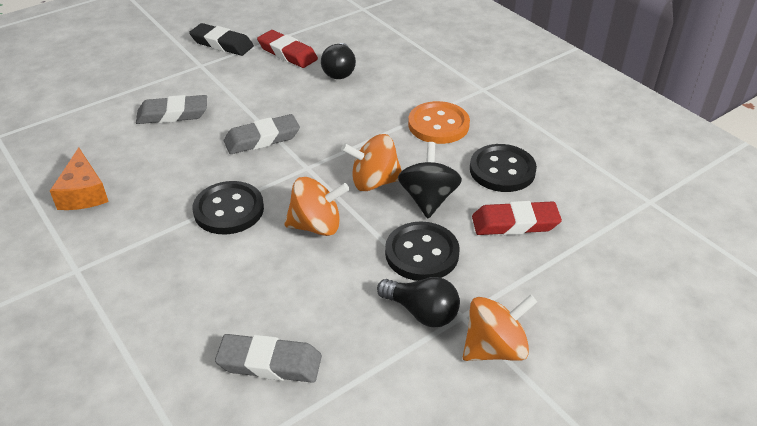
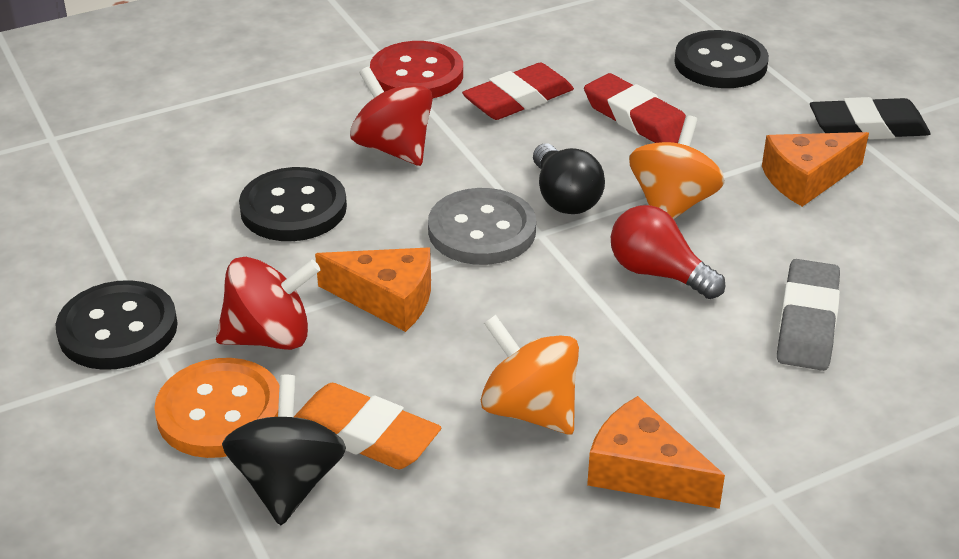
black light bulb: [321,43,356,79] [377,277,460,327] = 2 -> [533,144,605,214] = 1
grey button: none = 0 -> [428,188,536,265] = 1
grey eraser: [136,95,207,124] [215,334,322,383] [224,114,300,154] = 3 -> [777,259,840,371] = 1
orange cheese: [50,147,109,210] = 1 -> [315,248,431,332] [587,396,725,509] [762,132,869,207] = 3
orange eraser: none = 0 -> [294,383,441,469] = 1
orange spinning top: [284,177,349,236] [341,134,402,191] [463,294,537,361] = 3 -> [481,315,579,435] [629,115,725,219] = 2
red button: none = 0 -> [370,41,463,98] = 1
red light bulb: none = 0 -> [611,205,725,299] = 1
red spinning top: none = 0 -> [216,257,321,350] [350,67,433,166] = 2

